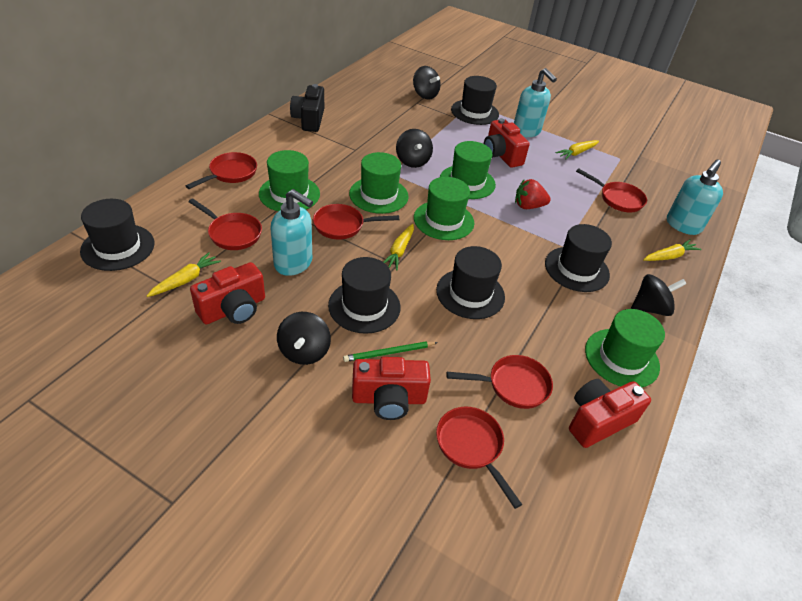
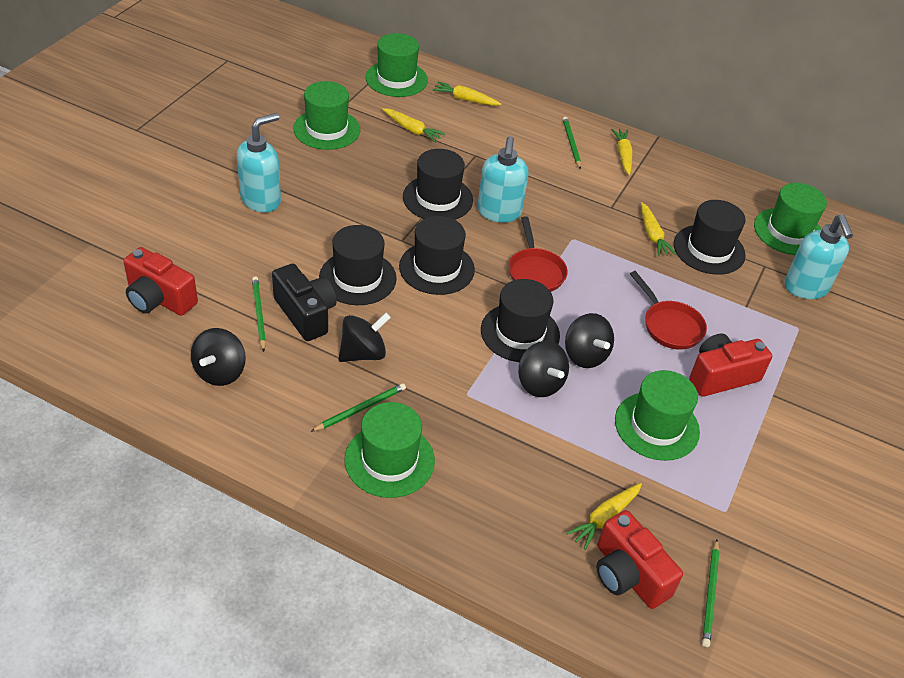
green pencil: [343,342,438,362] = 1 -> [252,277,266,352] [310,383,406,432] [563,117,581,169] [702,539,720,647] = 4
red camera: [190,262,265,324] [352,357,431,420] [484,118,530,168] [569,379,651,448] = 4 -> [123,247,198,316] [596,510,683,609] [689,333,772,397] = 3
red pan: [186,152,257,189] [188,198,262,250] [313,204,399,240] [436,407,522,509] [446,355,553,409] [576,168,647,212] = 6 -> [508,216,568,292] [630,271,707,350] = 2
red strawberry: [515,179,551,209] = 1 -> none = 0
yellow carrot: [147,252,221,297] [383,224,414,271] [556,140,599,160] [643,240,701,261] = 4 -> [382,108,445,143] [432,81,501,106] [566,483,642,550] [611,129,633,175] [641,202,676,257] = 5

